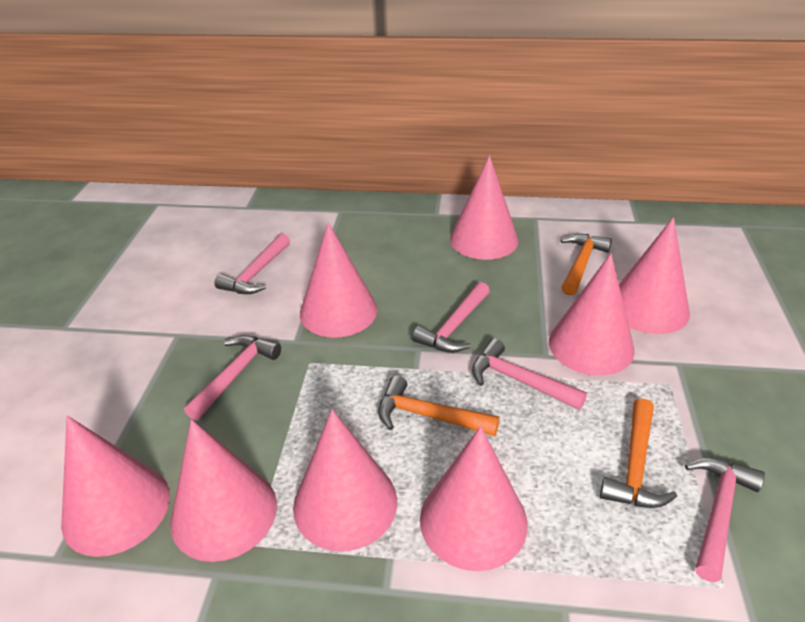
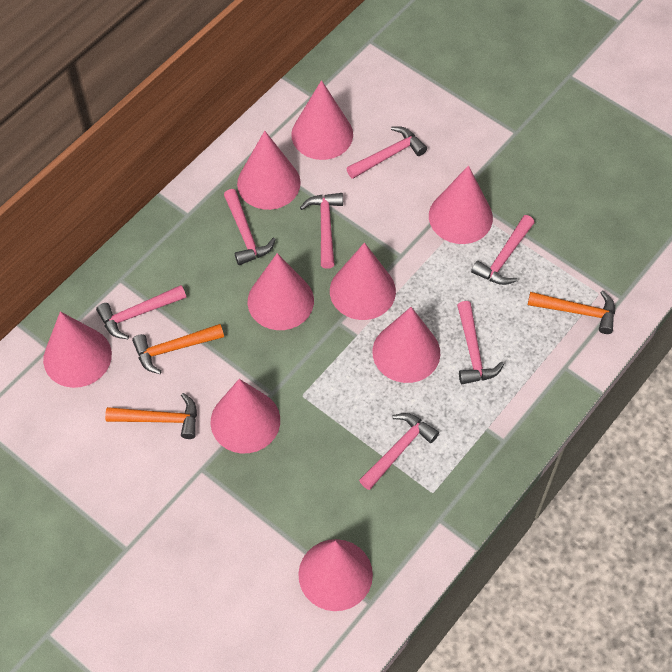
pink cone: [61,416,170,557] [170,419,277,562] [293,409,397,551] [300,223,377,338] [420,426,528,571] [450,155,519,260] [549,253,635,376] [619,217,690,334] = 8 -> [43,311,112,388] [211,379,280,453] [237,131,301,210] [248,253,314,330] [291,80,353,160] [298,539,373,611] [330,243,396,320] [372,307,440,383] [429,165,493,244] = 9
pink hammer: [184,335,281,420] [214,233,290,294] [412,282,490,353] [472,338,587,410] [685,457,765,582] = 5 -> [96,285,186,339] [224,189,276,265] [300,193,343,269] [346,126,427,179] [359,413,439,490] [457,301,504,384] [471,215,535,285] = 7

